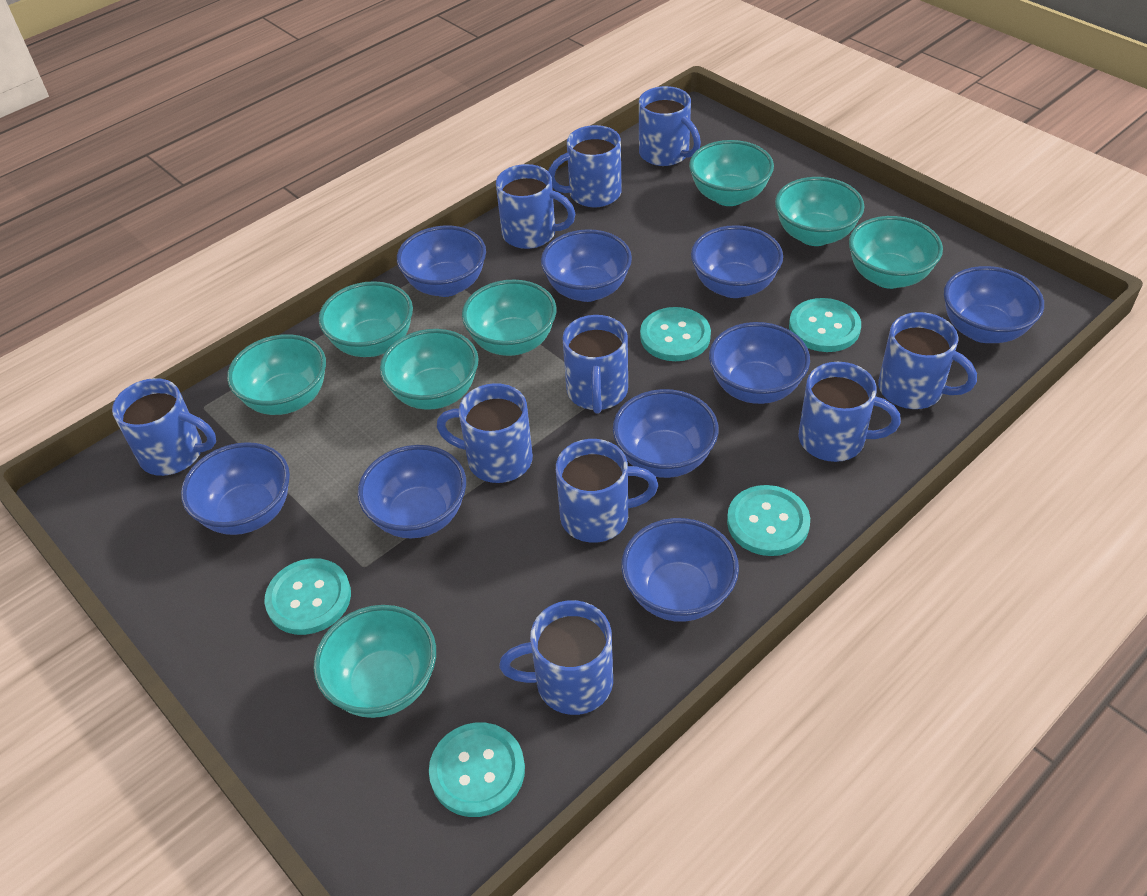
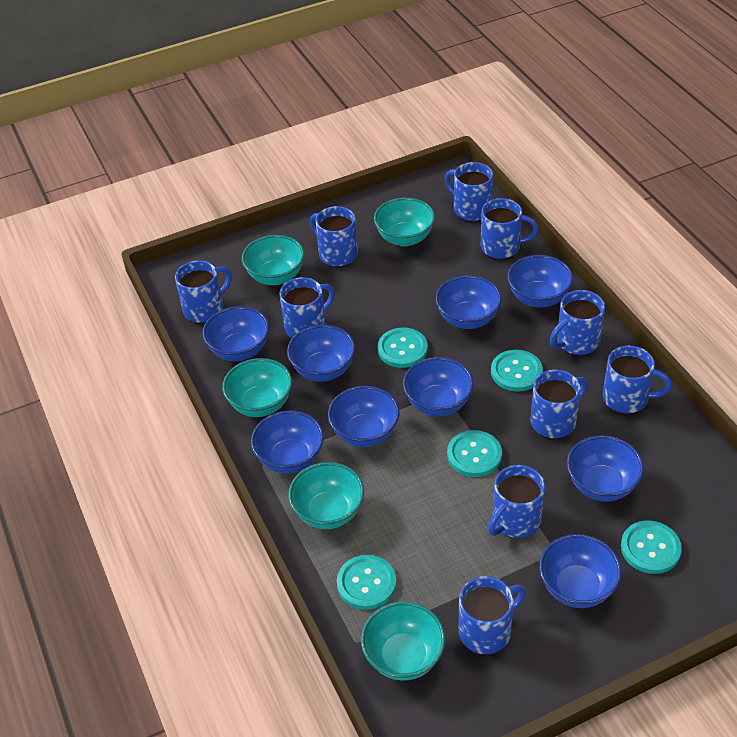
turquoise bowl: [227,334,326,415] [313,605,436,718] [319,281,413,357] [380,329,479,410] [462,280,556,356] [689,140,774,206] [775,177,865,246] [849,216,943,289] = 8 -> [222,358,292,417] [242,235,304,285] [288,462,364,529] [361,601,446,681] [374,197,435,246] = 5

